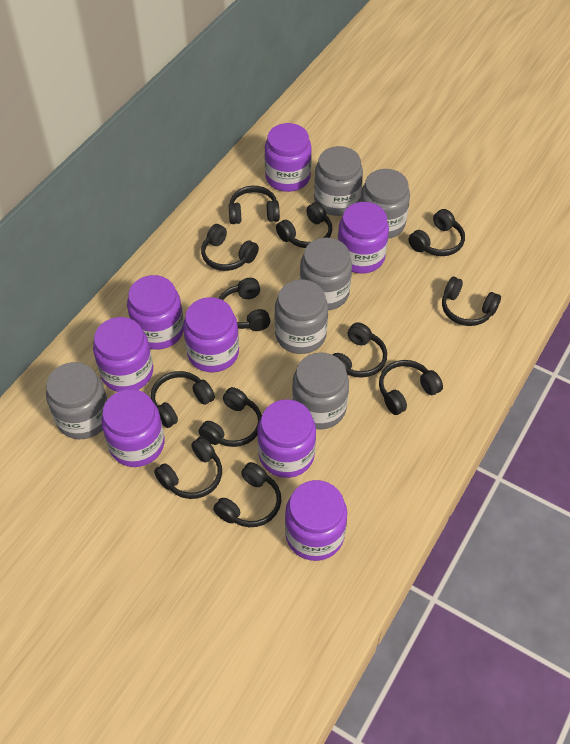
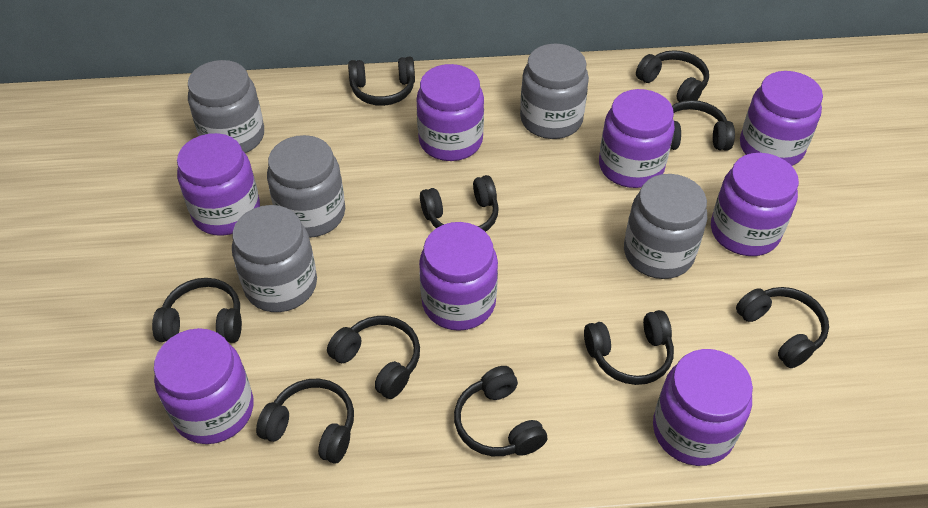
black headphones: [151,371,215,428] [154,436,222,499] [199,387,262,447] [201,224,259,271] [213,462,281,527] [218,278,271,331] [228,186,280,224] [276,202,332,248] [333,322,387,378] [379,360,443,415] [408,209,465,256] [442,277,501,326] = 12 -> [152,278,242,343] [256,379,354,464] [327,316,420,399] [348,57,415,106] [420,175,499,232] [454,366,547,456] [584,310,674,385] [636,50,709,102] [670,100,735,150] [736,287,829,368] = 10
grey jar: [46,362,108,439] [274,280,328,354] [292,353,349,429] [300,238,352,310] [314,146,363,216] [360,169,410,239] = 6 -> [188,60,264,153] [232,205,317,312] [267,135,345,238] [520,44,589,139] [624,174,707,279] = 5

